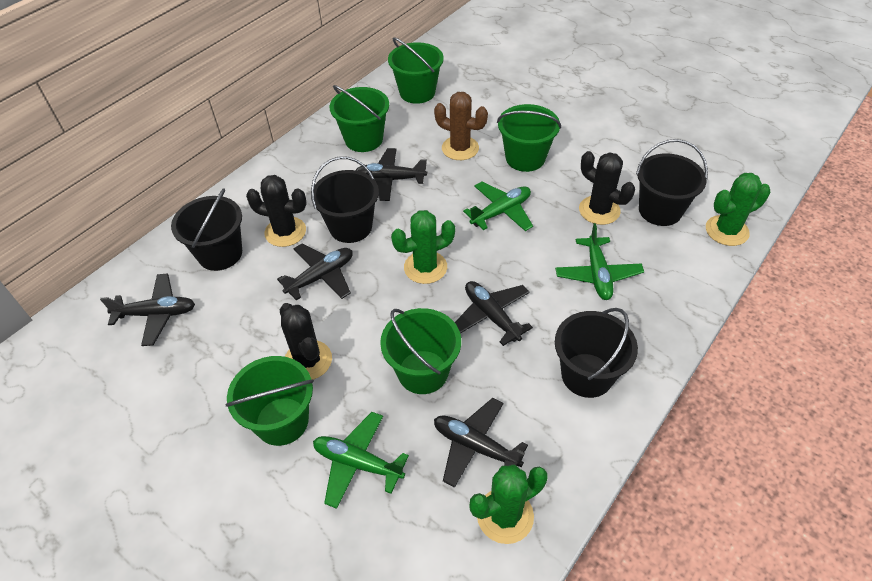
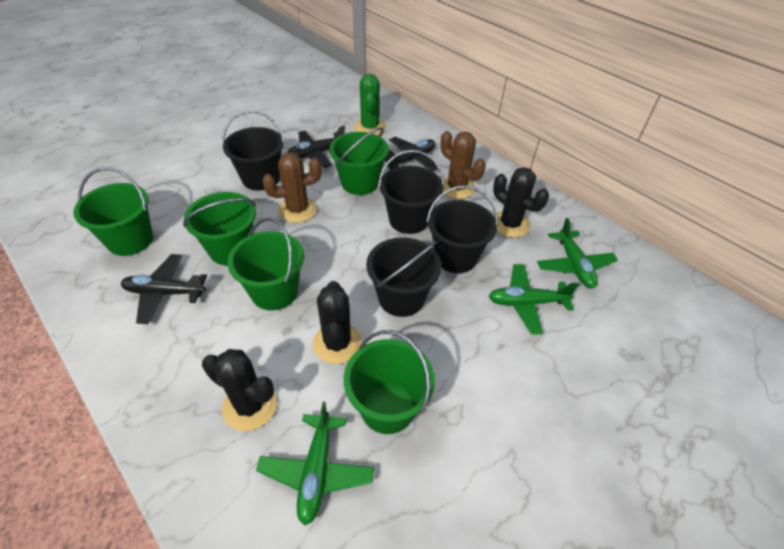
black plane: [100,274,195,346] [277,244,353,300] [355,148,427,201] [434,398,528,488] [455,281,533,346] = 5 -> [121,254,207,324] [287,126,345,168] [384,137,438,171] = 3
brown cactus: [434,92,488,160] = 1 -> [262,152,322,223] [440,131,486,199] = 2
green cactus: [391,210,455,284] [470,465,548,544] [706,173,770,246] = 3 -> [354,74,386,135] = 1

